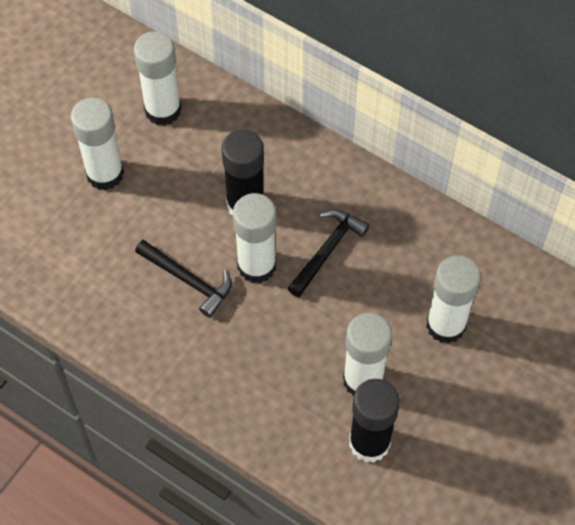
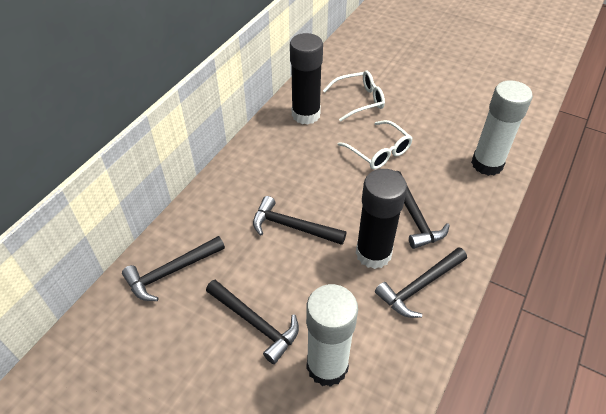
black hammer: [135,240,232,318] [288,209,370,297] = 2 -> [122,236,225,301] [206,280,299,364] [253,196,346,245] [375,247,467,318] [396,171,450,249] = 5
white glasses: none = 0 -> [323,71,385,122] [338,120,412,170] = 2
white glue stick: [71,98,124,190] [134,31,181,126] [233,193,276,283] [343,313,392,397] [426,255,481,344] = 5 -> [306,284,358,387] [471,80,533,176] = 2

